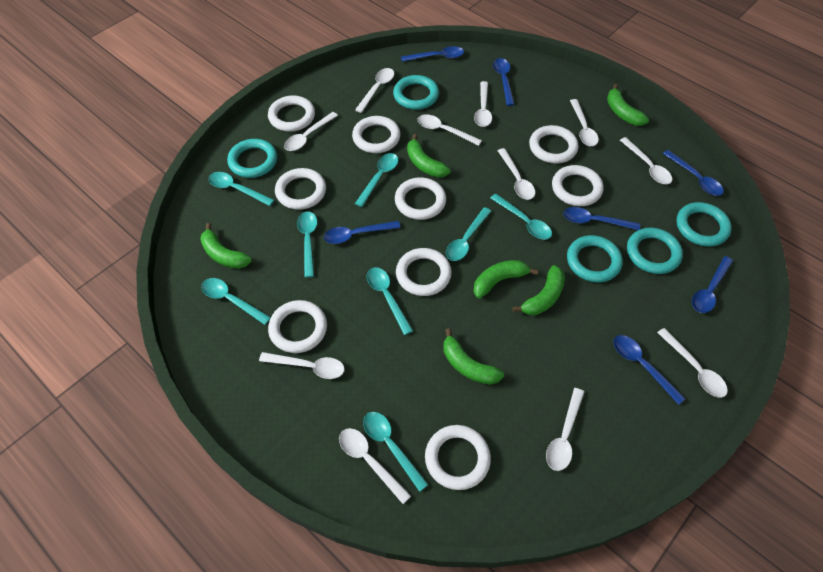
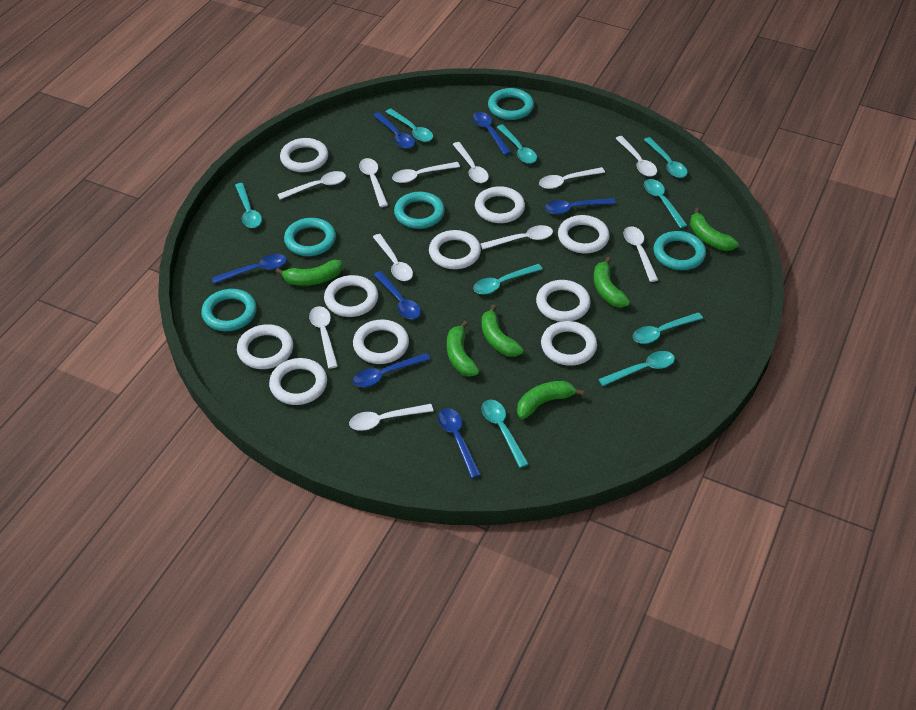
turquoise spoon: [201,278,271,325] [208,172,274,206] [297,211,317,278] [355,153,398,207] [363,412,428,492] [367,267,413,335] [446,207,491,261] [490,194,552,240] = 8 -> [235,183,262,228] [386,109,433,142] [473,264,543,294] [481,400,529,468] [497,125,537,164] [598,351,675,386] [633,312,703,344] [644,137,688,178] [644,179,688,228] = 9
white ring: [268,95,315,132] [268,300,327,353] [275,168,326,210] [352,116,401,153] [395,177,446,220] [396,248,452,296] [425,425,491,490] [529,125,578,164] [552,165,603,206] = 9 -> [237,324,293,369] [269,358,327,405] [280,138,328,172] [324,275,378,317] [353,319,409,364] [429,230,481,269] [475,186,525,223] [536,280,591,322] [541,321,597,366] [558,215,610,253] = 10

